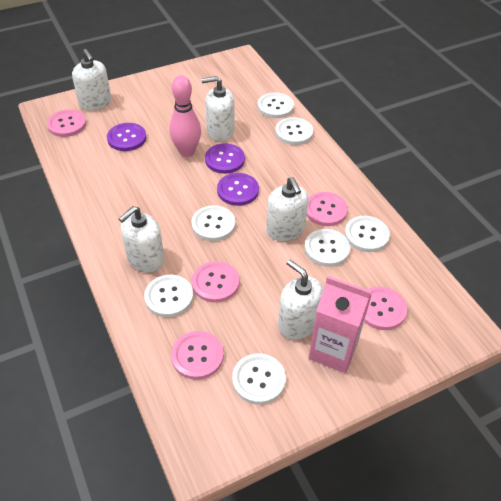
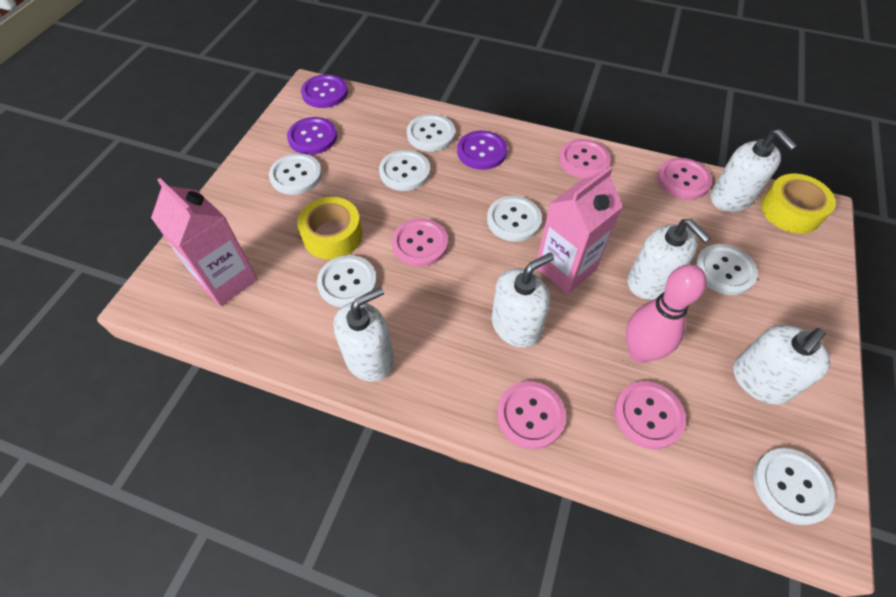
pink carton: [309,276,372,373] = 1 -> [151,178,258,306] [537,166,623,294] = 2
yellow tape: none = 0 -> [297,197,363,260] [761,174,836,234] = 2

